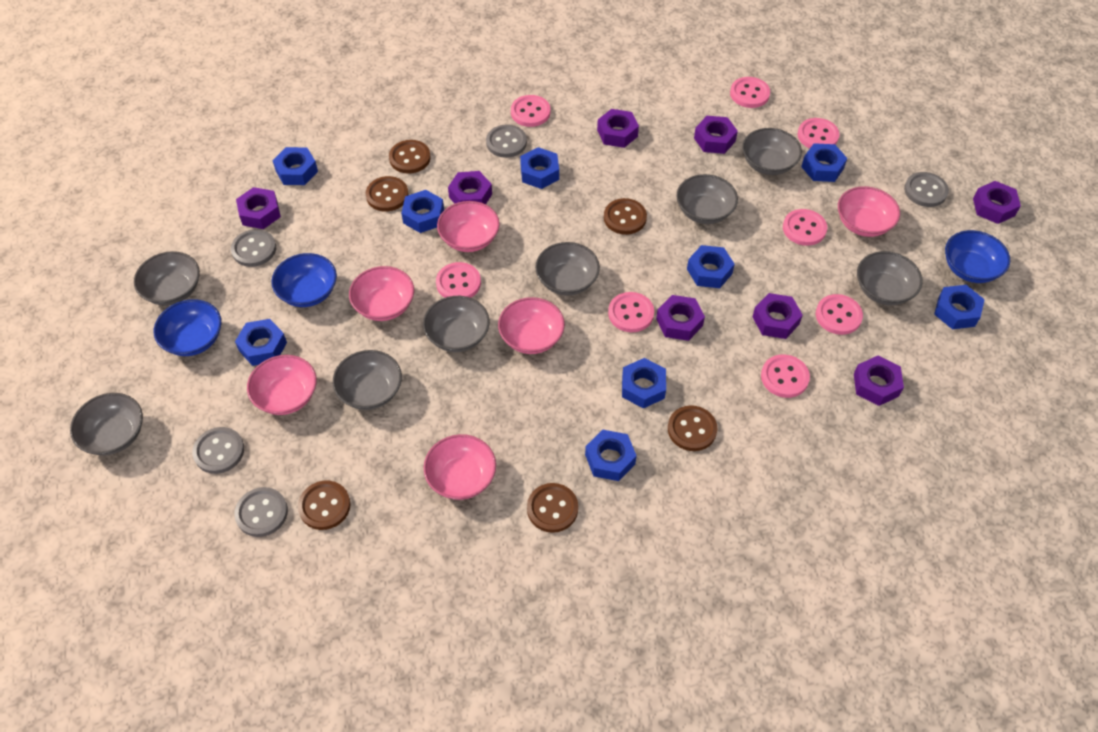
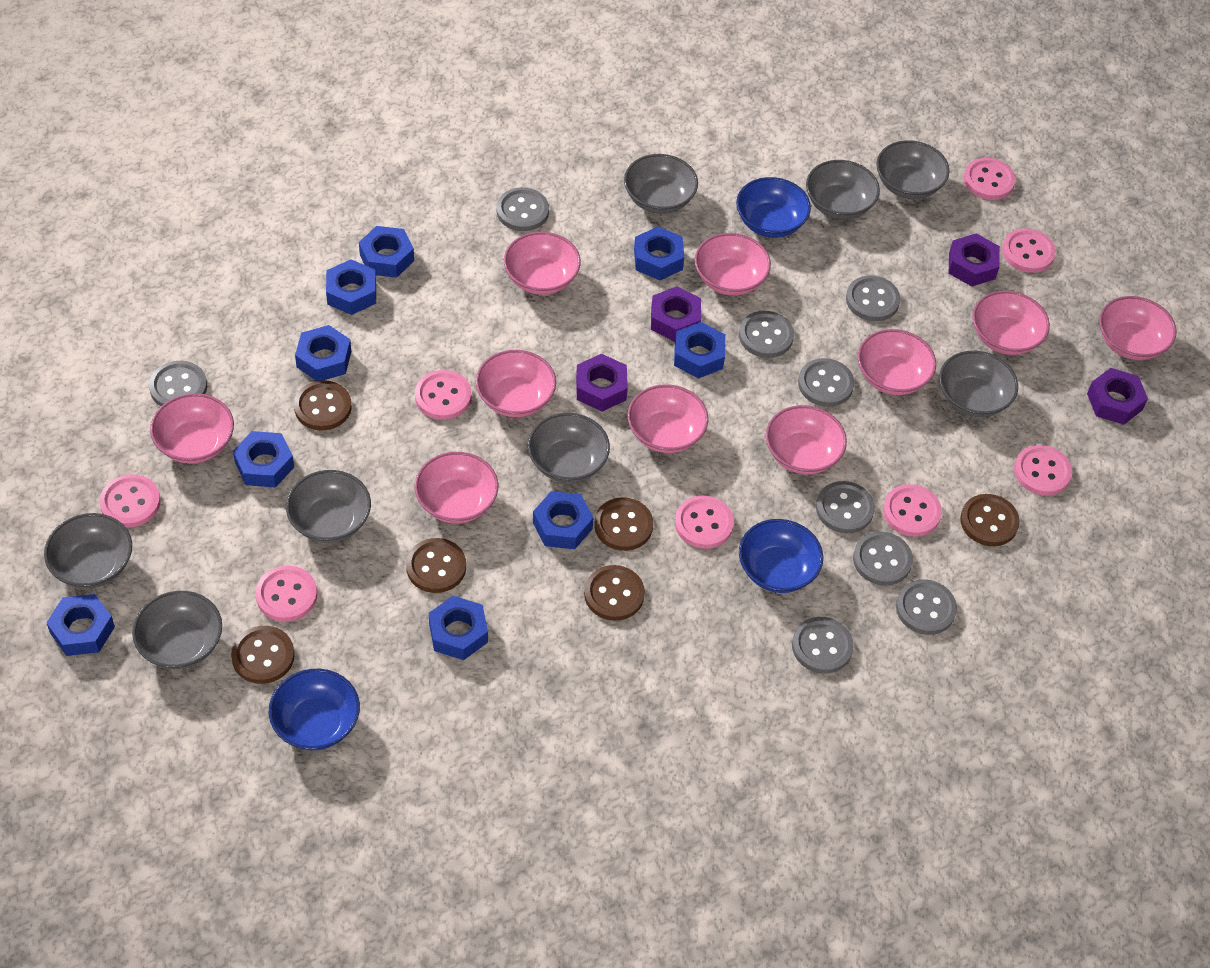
grey button: [192,427,244,474] [231,229,276,267] [234,487,288,537] [486,124,527,158] [904,172,949,207] = 5 -> [149,361,207,406] [496,187,549,231] [739,311,794,358] [792,617,854,674] [798,358,854,407] [816,481,875,533] [846,275,900,321] [853,531,913,586] [896,579,957,635] = 9
pink bowl: [247,355,317,415] [349,266,414,321] [423,434,496,500] [437,201,500,252] [498,297,565,354] [838,186,900,237] = 6 -> [150,393,234,464] [415,452,498,524] [476,350,556,417] [504,232,581,295] [627,384,708,453] [694,233,771,296] [766,405,847,474] [858,329,936,395] [972,291,1050,355] [1099,296,1177,360] = 10
purple nut: [236,187,281,229] [448,171,492,204] [597,109,639,148] [656,295,705,341] [694,116,738,154] [752,293,803,339] [854,356,904,406] [973,181,1021,224] = 8 -> [576,354,628,411] [651,286,701,342] [949,233,1000,286] [1087,368,1148,425] = 4

